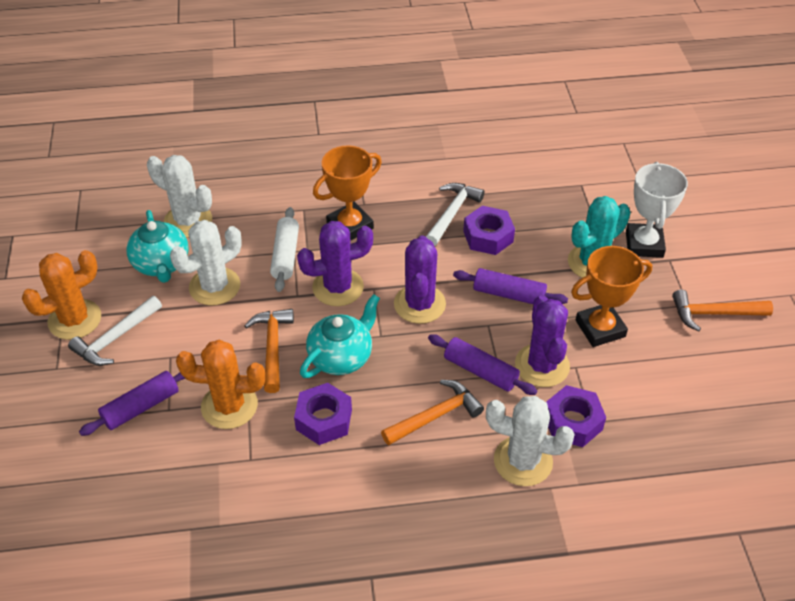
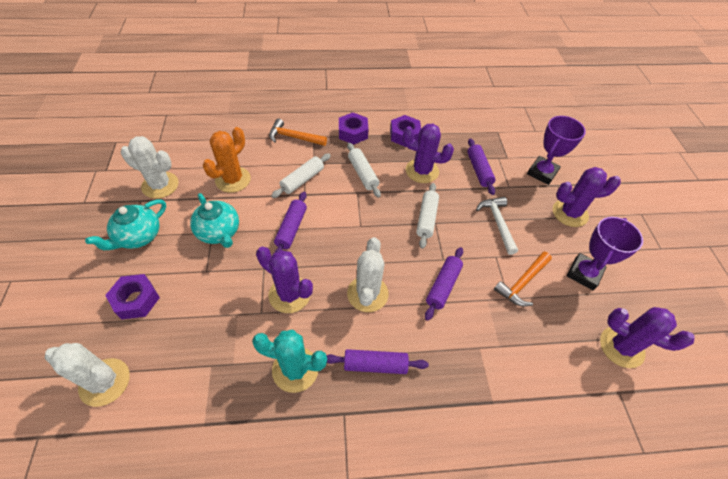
orange cactus: [22,250,101,340] [176,340,265,429] = 2 -> [203,127,251,193] = 1
orange hammer: [244,309,294,393] [381,380,484,445] [672,290,773,331] = 3 -> [269,119,327,146] [494,252,552,306] = 2
orange trophy: [313,145,382,241] [571,246,652,347] = 2 -> none = 0
purple cactus: [297,221,373,306] [394,235,446,324] [515,295,570,387] = 3 -> [256,247,313,313] [403,124,454,183] [553,167,621,227] [600,307,695,368] = 4
purple rolling pin: [79,371,185,436] [428,334,537,395] [453,268,568,304] = 3 -> [274,192,307,253] [326,349,429,374] [425,247,463,321] [467,138,496,195] = 4
purple trophy: none = 0 -> [527,116,586,185] [567,217,643,291] = 2
white hammer: [68,296,162,366] [426,183,485,246] = 2 -> [476,197,518,255] = 1
white rolling pin: [270,207,299,292] = 1 -> [271,153,331,198] [347,143,381,198] [416,183,439,249] = 3
white trophy: [626,162,688,258] = 1 -> none = 0

